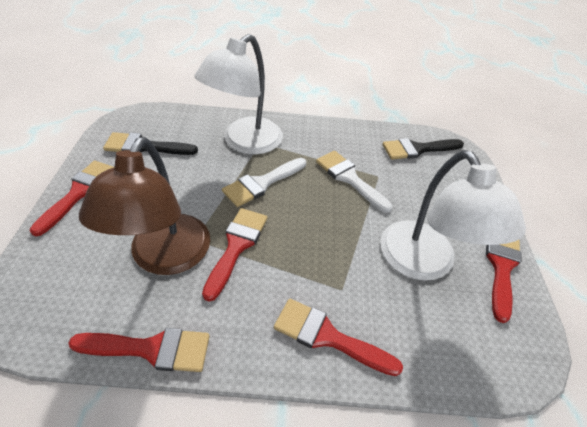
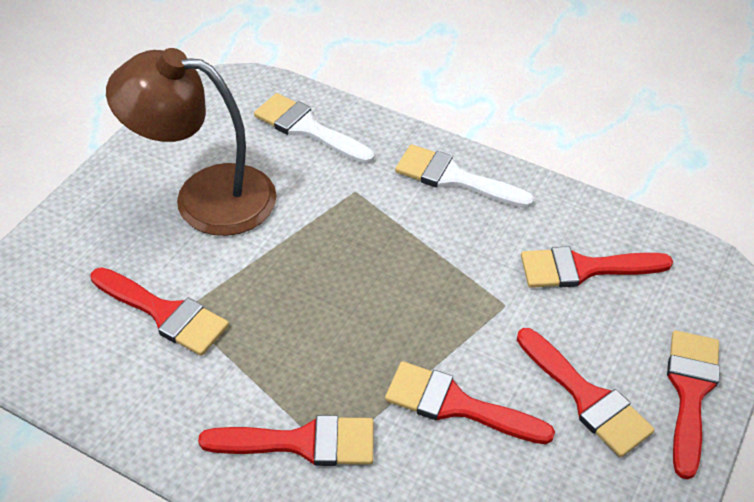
black brush: [103,132,198,155] [382,138,464,160] = 2 -> none = 0
red brush: [30,160,114,236] [68,328,210,372] [202,208,267,302] [274,299,403,376] [486,239,522,323] = 5 -> [90,267,229,356] [198,415,374,466] [385,361,555,444] [517,328,655,457] [521,246,673,288] [667,330,720,479] = 6
white lamp: [195,34,283,154] [381,150,526,281] = 2 -> none = 0

